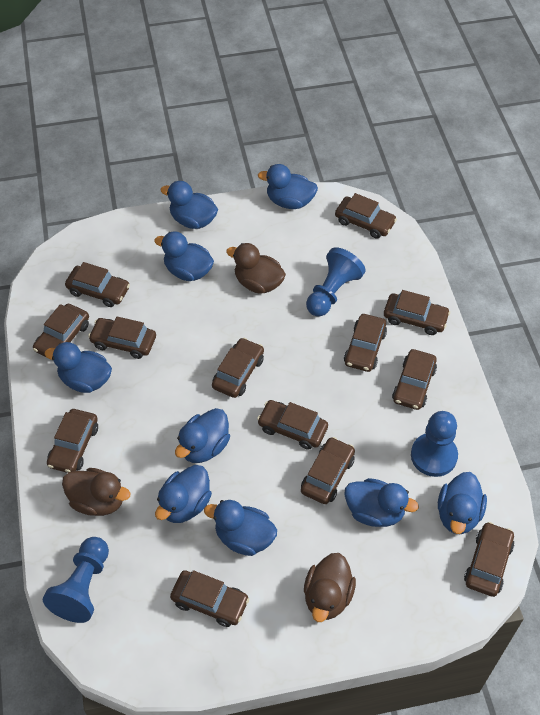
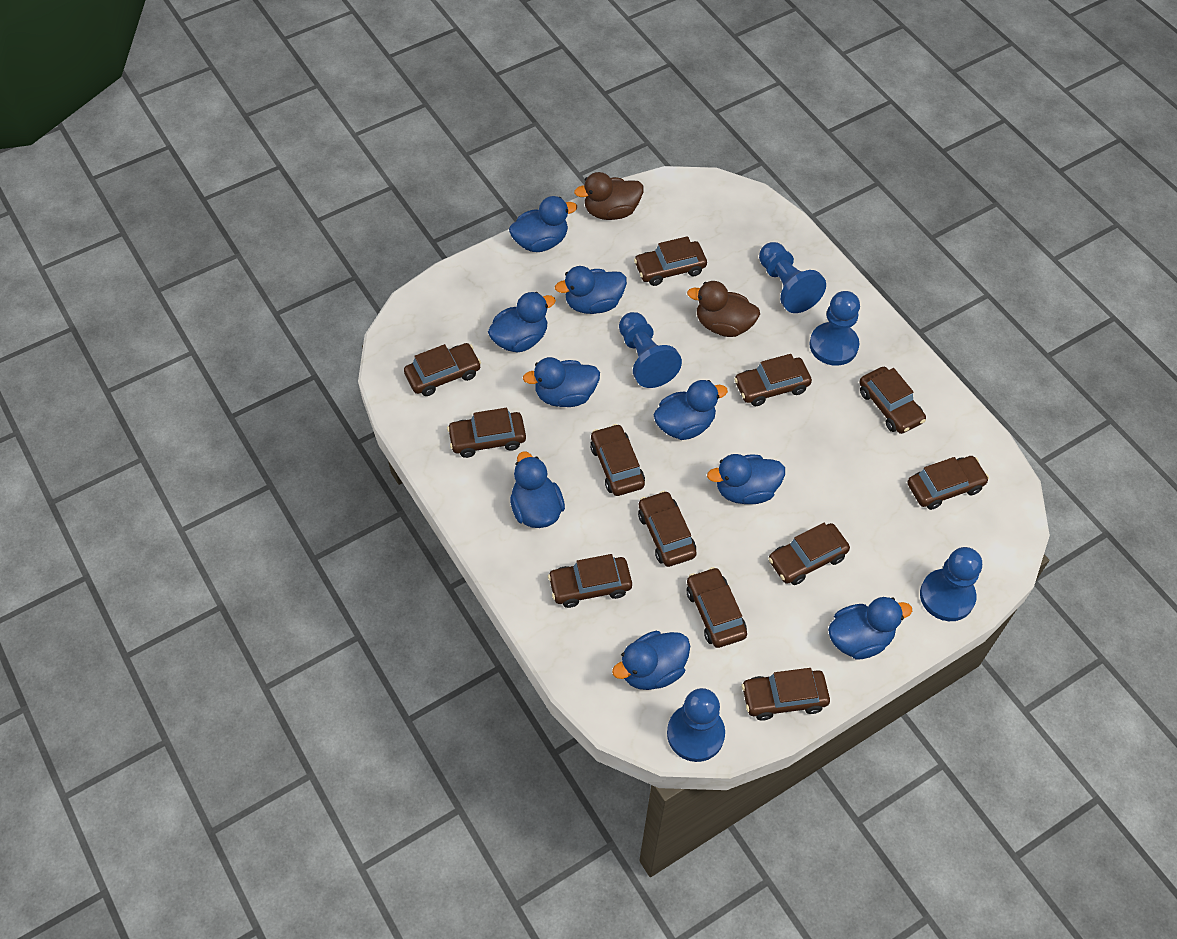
blue pawn: [43,537,109,623] [306,247,365,317] [411,411,458,477] = 3 -> [619,312,682,388] [667,688,725,762] [759,242,826,313] [809,291,860,366] [920,547,982,621] = 5
brown car: [33,304,89,357] [47,409,98,473] [65,262,130,307] [88,316,156,359] [170,570,249,627] [212,338,264,398] [257,400,328,450] [301,437,355,504] [335,193,397,239] [344,314,387,372] [384,290,450,335] [392,349,437,410] [464,522,514,597] = 13 -> [404,343,481,396] [447,408,526,458] [548,554,632,608] [590,424,645,496] [634,236,707,286] [638,491,697,567] [686,567,747,648] [734,354,812,406] [742,668,830,720] [769,523,850,585] [859,367,926,434] [907,456,989,510] = 12
brown duck: [62,468,131,516] [226,243,286,294] [304,553,356,622] = 3 -> [574,172,643,220] [687,281,760,337] = 2

